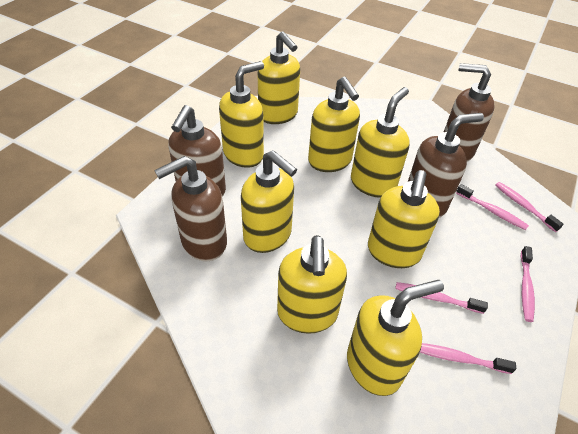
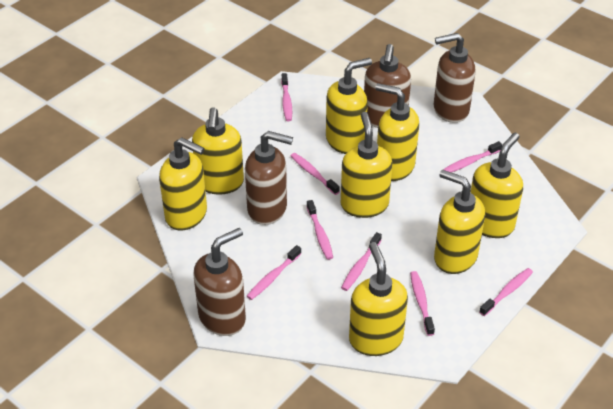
pink toothbrush: [395,282,488,314] [420,343,516,374] [456,184,529,230] [495,182,564,232] [521,246,535,322] = 5 -> [247,245,301,300] [281,73,292,121] [291,153,340,195] [307,200,333,260] [341,232,382,291] [410,271,435,336] [443,141,502,172] [479,268,533,316] = 8

